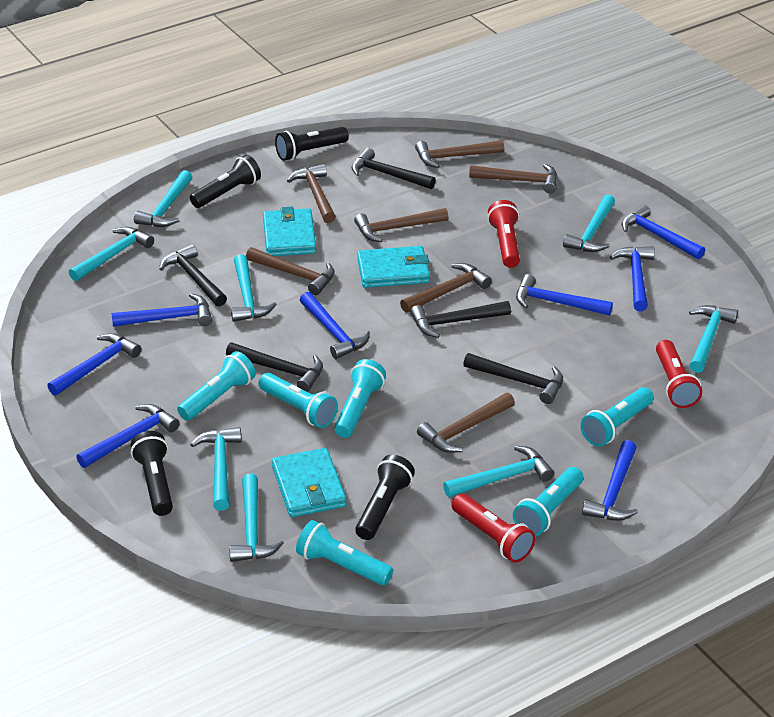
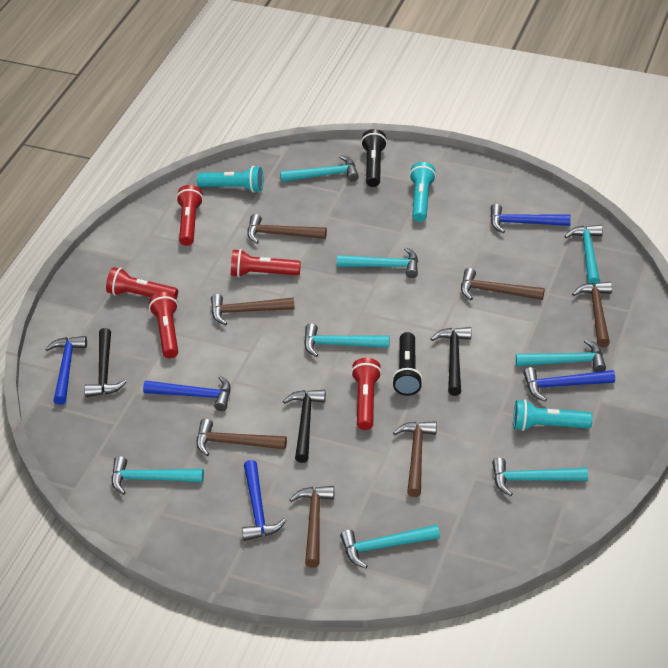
black flashlight: [131,431,173,516] [190,155,261,208] [275,127,349,161] [355,455,415,540] = 4 -> [361,129,387,187] [392,332,423,396] = 2
black hammer: [159,244,227,307] [226,342,323,392] [351,148,436,189] [410,301,511,338] [463,353,563,404] = 5 -> [84,328,127,397] [283,390,326,463] [431,327,471,396] = 3
blue hammer: [47,333,141,396] [76,404,180,468] [111,293,212,327] [300,292,370,359] [516,274,613,315] [582,440,638,521] [610,246,655,311] [622,204,705,259] = 8 -> [45,336,87,405] [143,375,231,411] [242,460,286,541] [490,204,571,233] [523,367,615,402] = 5
red flashlight: [451,494,535,562] [487,200,520,268] [656,340,702,408] = 3 -> [106,267,178,299] [149,292,178,358] [176,185,203,246] [231,249,301,277] [351,358,382,430] = 5
turquoise flashlight: [177,351,256,421] [259,373,338,428] [296,520,393,586] [334,359,386,438] [513,467,583,536] [581,387,654,447] = 6 -> [197,166,264,193] [409,162,436,222] [514,399,593,431] = 3
turquoise wallet: [263,207,316,256] [272,448,347,517] [357,246,430,288] = 3 -> none = 0

